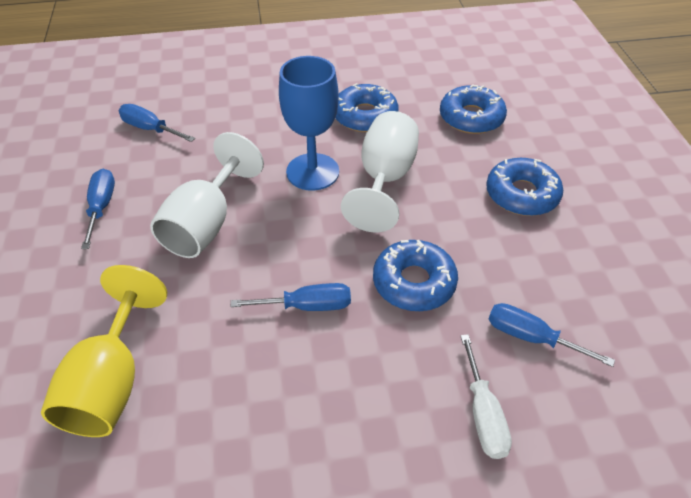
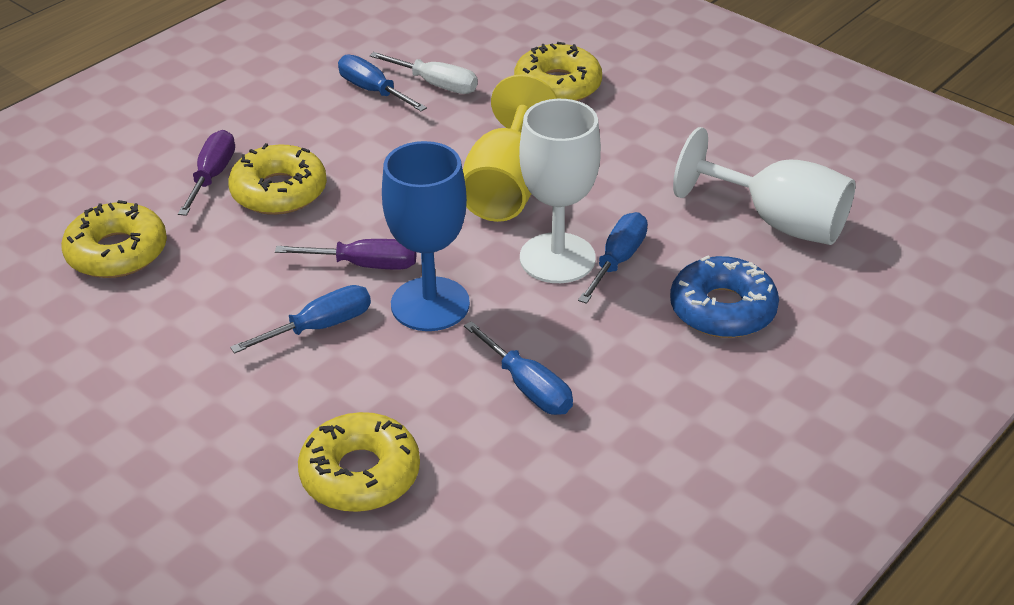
blue donut: [336,83,399,132] [373,240,458,311] [440,84,507,134] [486,158,563,216] = 4 -> [670,256,779,338] = 1
purple screwdriver: none = 0 -> [178,130,235,216] [275,239,417,270] = 2
yellow donut: none = 0 -> [61,200,167,278] [228,143,327,215] [298,412,420,512] [514,42,602,101] = 4

